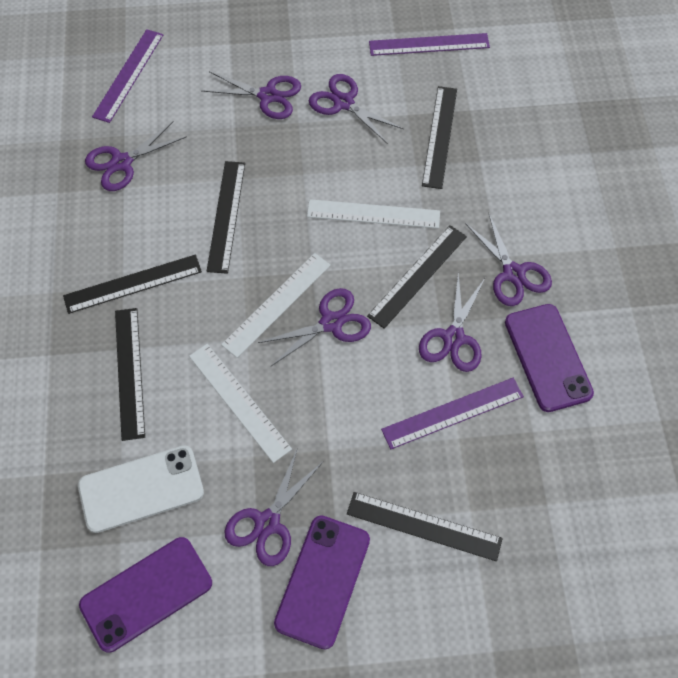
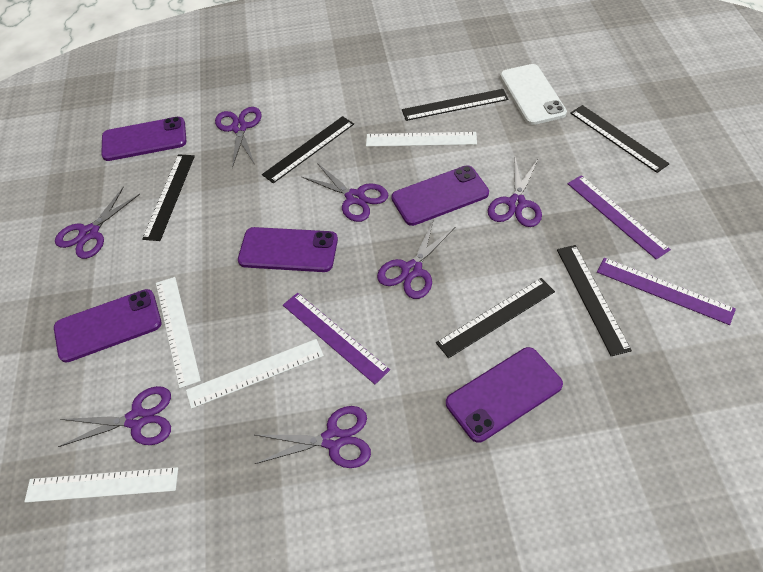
purple phone: [79,537,212,653] [274,515,370,650] [505,304,594,412] = 3 -> [54,289,161,363] [101,117,186,161] [238,227,338,272] [391,165,489,226] [446,347,563,443] = 5
white ruler: [189,344,292,463] [221,253,331,358] [307,199,440,228] = 3 -> [24,467,178,503] [156,277,201,388] [186,339,324,409] [366,132,477,147] = 4

